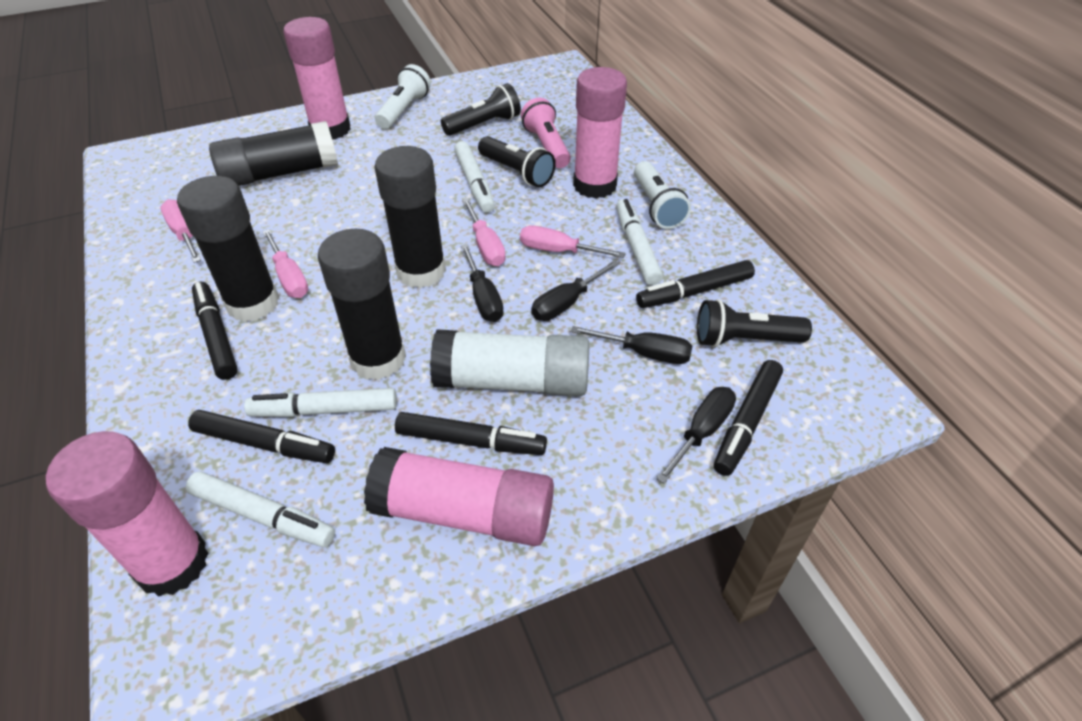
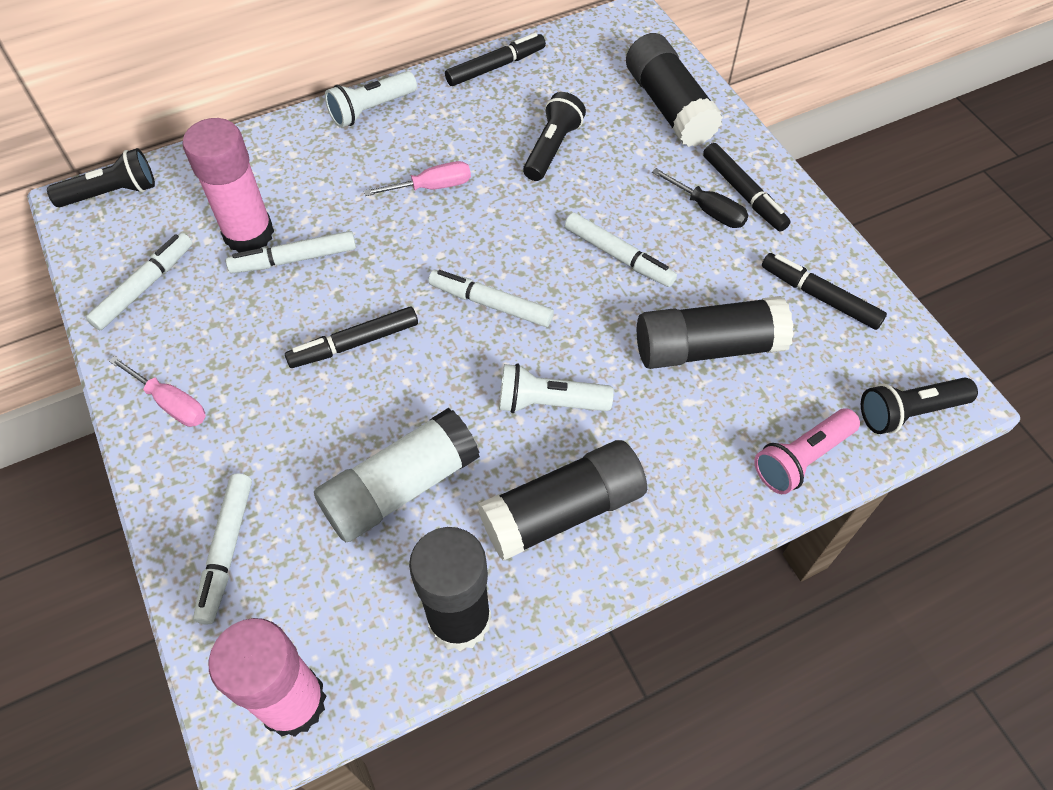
black marker: [188,410,335,463] [192,282,238,380] [395,412,547,455] [636,260,755,308] [714,360,783,476] = 5 -> [285,306,418,368] [445,33,546,86] [703,143,791,232] [762,253,887,330] = 4
black screwdriver: [461,244,504,322] [531,260,620,321] [570,326,692,364] [656,387,736,484] = 4 -> [652,168,749,228] = 1
pink glue stick: [46,431,209,597] [283,17,351,140] [364,447,554,546] [573,67,627,199] = 4 -> [183,118,274,253] [209,618,326,737] = 2
pink screwdriver: [160,199,201,263] [262,229,309,298] [462,199,506,266] [520,225,626,258] = 4 -> [109,356,206,427] [364,161,471,196] = 2
white marker: [186,472,335,547] [244,388,397,417] [454,141,495,213] [616,199,663,285] = 4 -> [86,233,193,330] [193,474,252,625] [226,231,356,273] [429,269,554,327] [565,213,677,287] = 5

